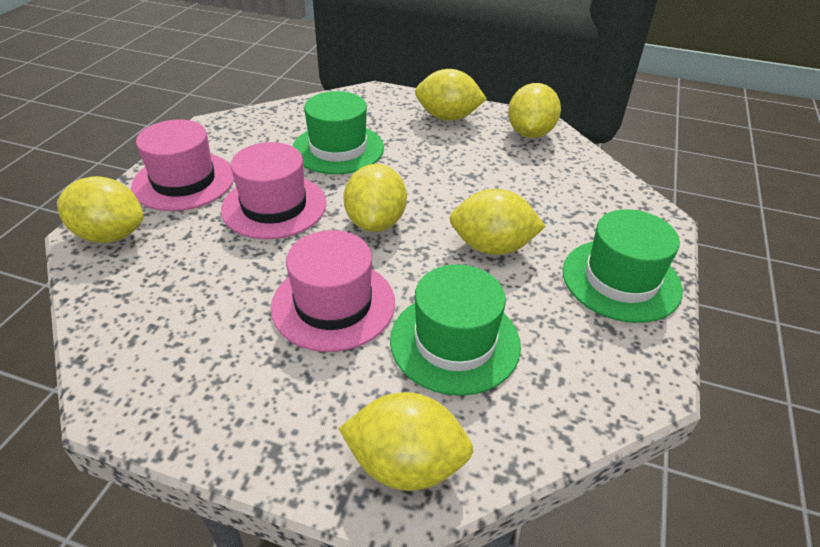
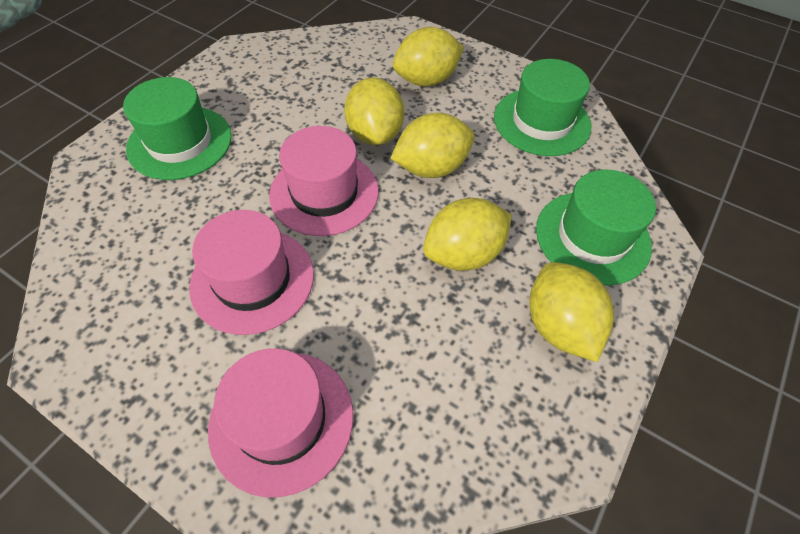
yellow lemon: [57,176,143,243] [338,392,474,491] [343,164,407,232] [415,69,487,121] [450,189,546,255] [508,83,561,138] = 6 -> [344,78,404,145] [390,113,475,178] [393,27,464,86] [423,198,512,271] [529,262,614,362] = 5

